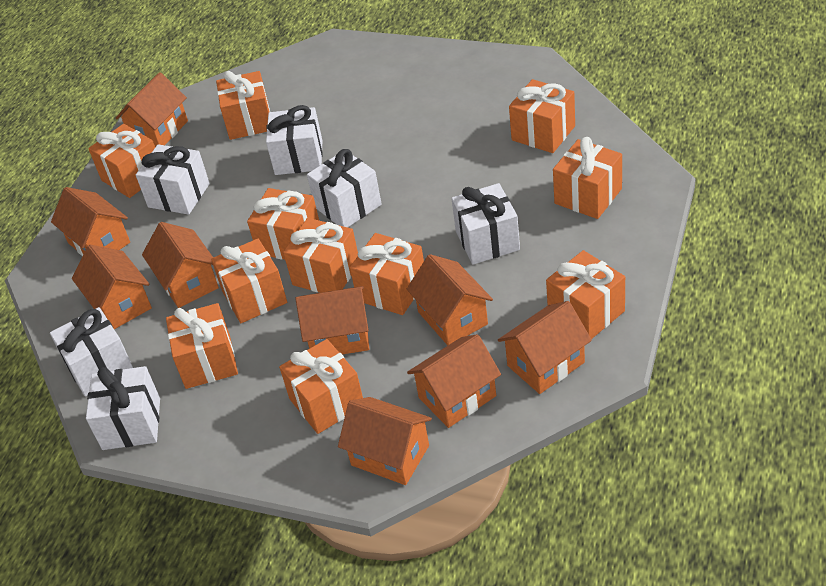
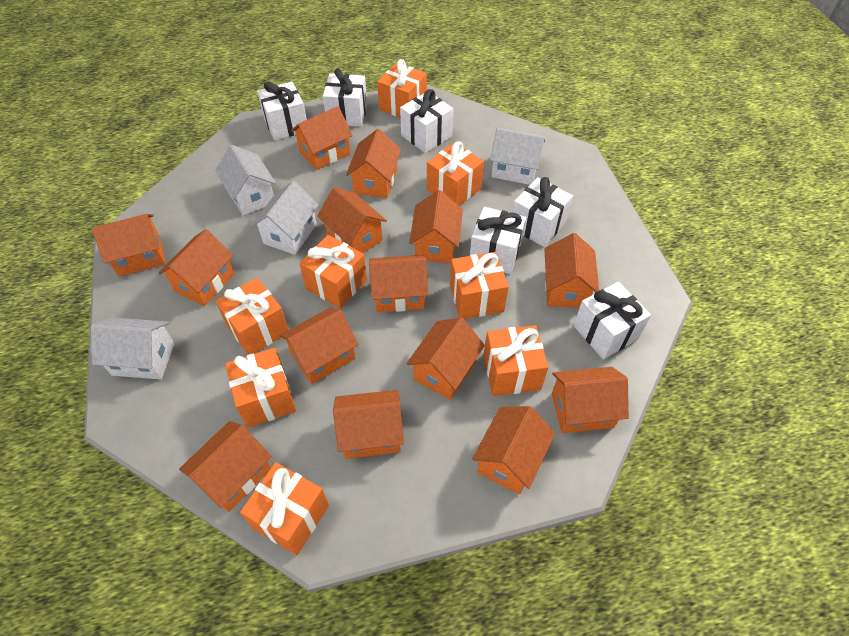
orange gift: [88,124,155,198] [166,303,238,389] [211,239,287,323] [216,71,270,140] [247,188,319,260] [279,339,363,434] [283,218,358,293] [350,233,424,315] [509,79,575,153] [546,250,625,339] [553,137,622,219] = 11 -> [215,278,289,355] [225,348,296,428] [240,462,329,555] [299,235,367,309] [377,59,427,117] [427,141,484,206] [450,252,509,319] [483,325,548,396] = 8
orange house: [51,187,130,256] [72,245,152,329] [115,72,188,147] [142,222,219,308] [295,286,369,354] [338,397,432,485] [407,254,493,345] [407,334,501,428] [498,301,592,394] = 9 -> [91,214,165,277] [158,229,234,306] [179,421,272,512] [280,308,359,384] [291,106,353,170] [317,187,387,253] [333,390,404,459] [346,129,401,198] [369,255,428,312] [406,317,485,400] [409,190,463,263] [472,406,555,494] [544,233,599,308] [552,367,629,433] = 14
white house: none = 0 -> [91,318,174,379] [215,145,276,216] [251,181,319,255] [490,128,545,185] = 4

